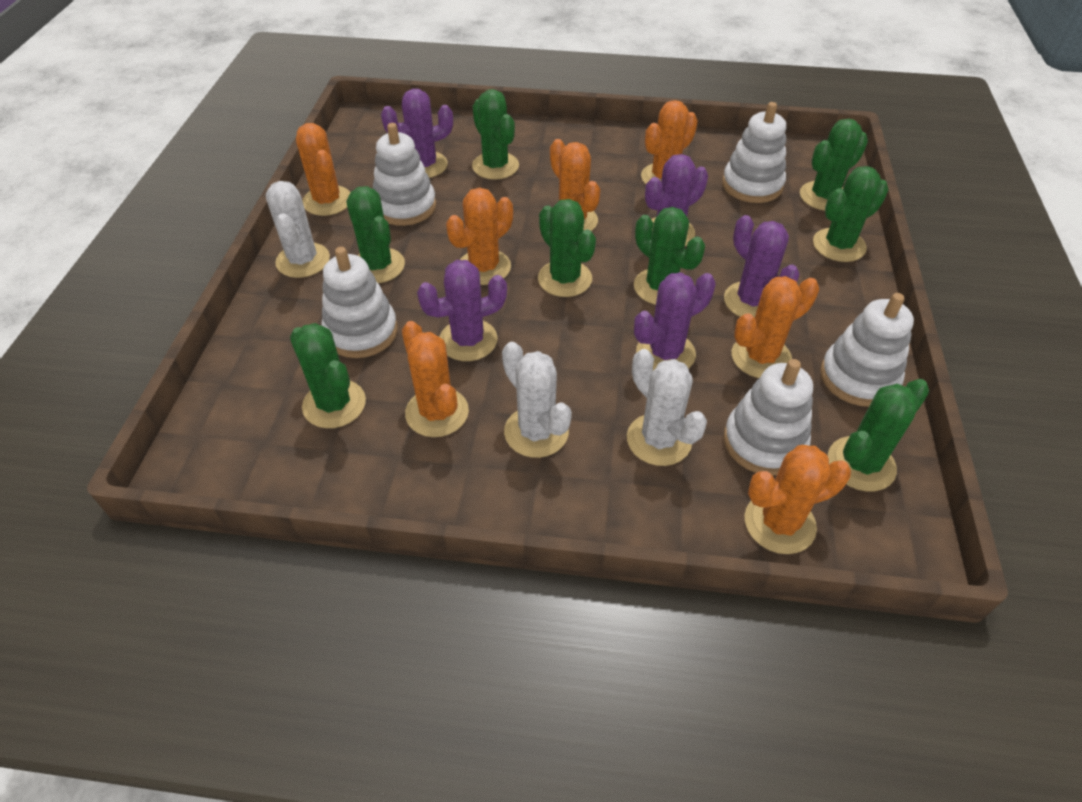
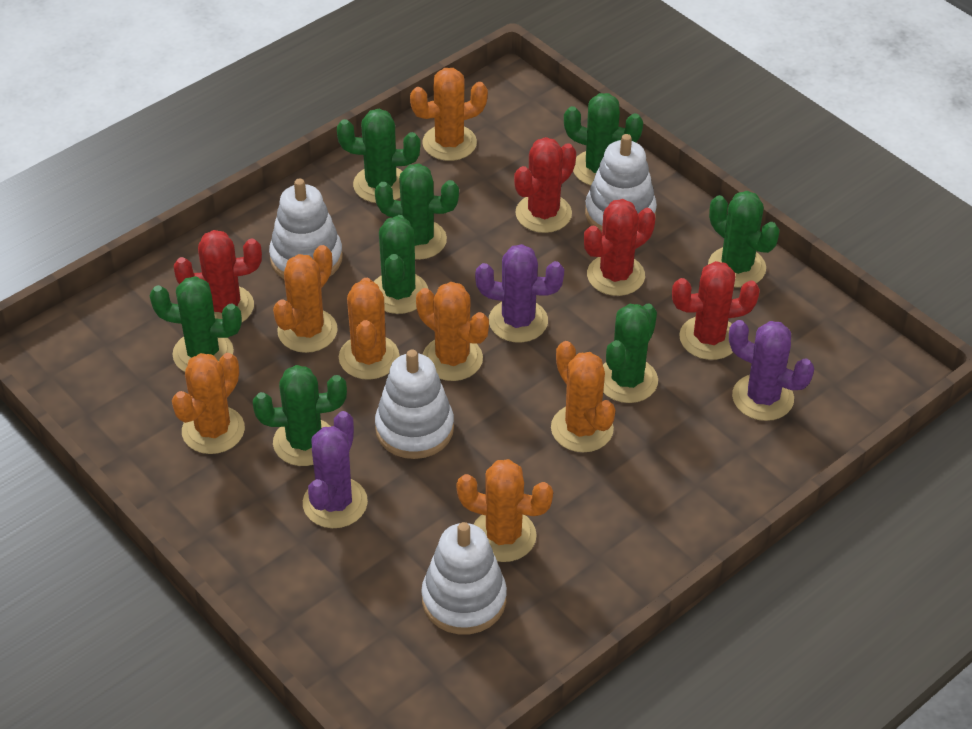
purple cactus: [381,88,453,178] [417,260,507,361] [634,272,716,371] [645,154,708,246] [724,215,800,318] = 5 -> [303,411,368,528] [475,244,564,343] [729,320,814,421] = 3
red cactus: none = 0 -> [174,230,262,322] [514,137,576,233] [584,199,655,296] [672,261,760,360] = 4
white cactus: [266,181,330,278] [502,342,572,458] [627,349,707,466] = 3 -> none = 0
white stacking toy: [322,247,398,358] [373,123,436,226] [722,102,786,203] [724,359,813,475] [820,293,914,407] = 5 -> [269,178,343,279] [375,350,454,459] [421,522,507,634] [585,134,657,232] = 4

